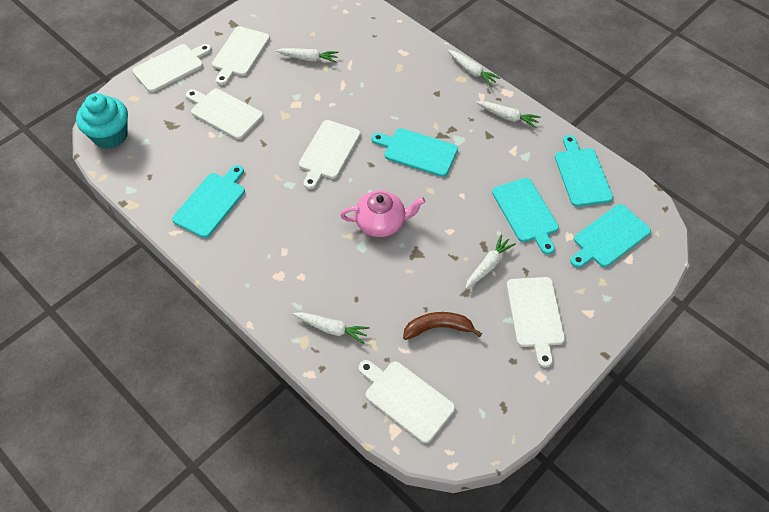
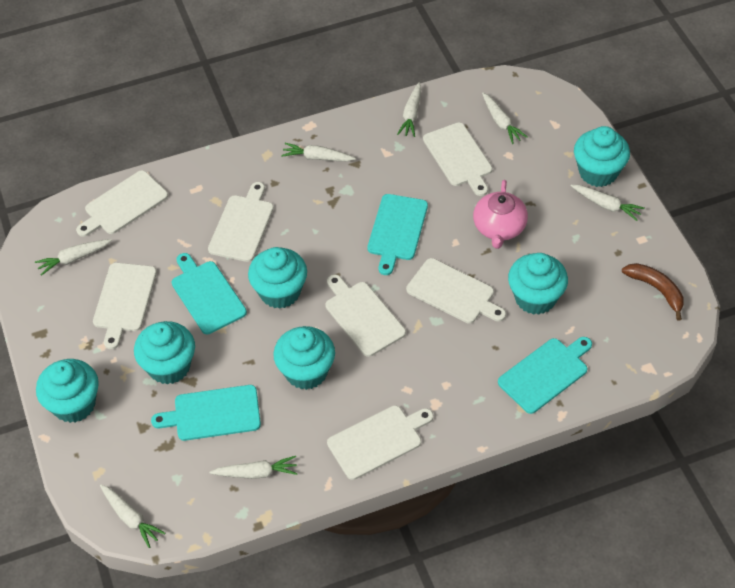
turquoise cupcake: [76,93,128,149] = 1 -> [36,359,99,423] [134,321,195,385] [248,247,307,309] [273,326,335,390] [508,253,568,315] [574,126,630,187] = 6
turquoise cutting board: [172,165,245,238] [372,128,458,177] [492,178,559,255] [555,135,613,207] [570,204,651,268] = 5 -> [151,385,261,441] [171,253,247,334] [367,194,428,275] [498,337,592,414] = 4
white carrot: [276,48,339,63] [293,312,370,344] [448,50,500,86] [465,234,516,289] [476,101,541,128] = 5 -> [35,239,112,276] [100,484,166,548] [210,456,297,479] [281,143,356,161] [397,83,421,137] [482,93,528,144] [571,185,645,221] = 7
white cutting board: [132,44,211,92] [186,89,263,139] [212,26,270,85] [299,120,361,189] [359,360,455,443] [507,277,565,368] = 6 -> [76,170,168,237] [93,263,157,349] [208,182,274,262] [325,275,406,357] [327,405,433,480] [406,258,506,324] [423,122,492,196] = 7

